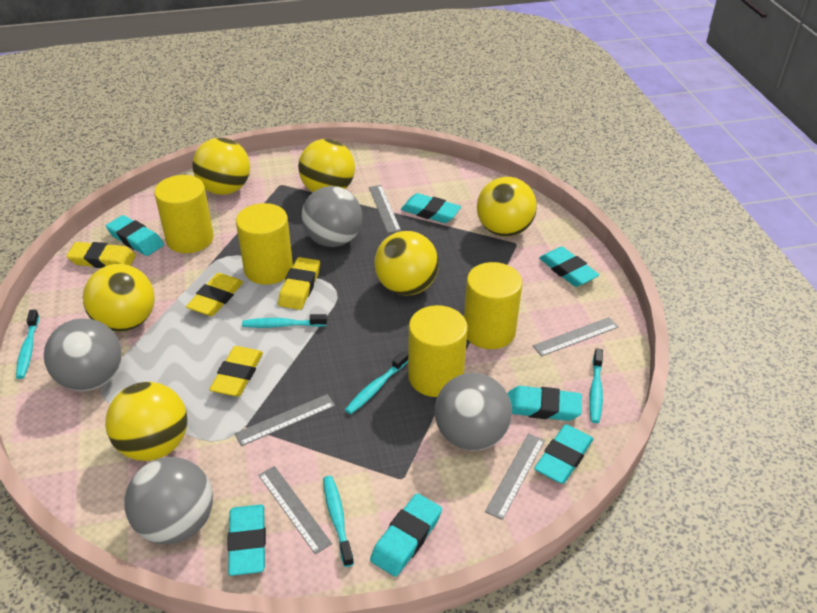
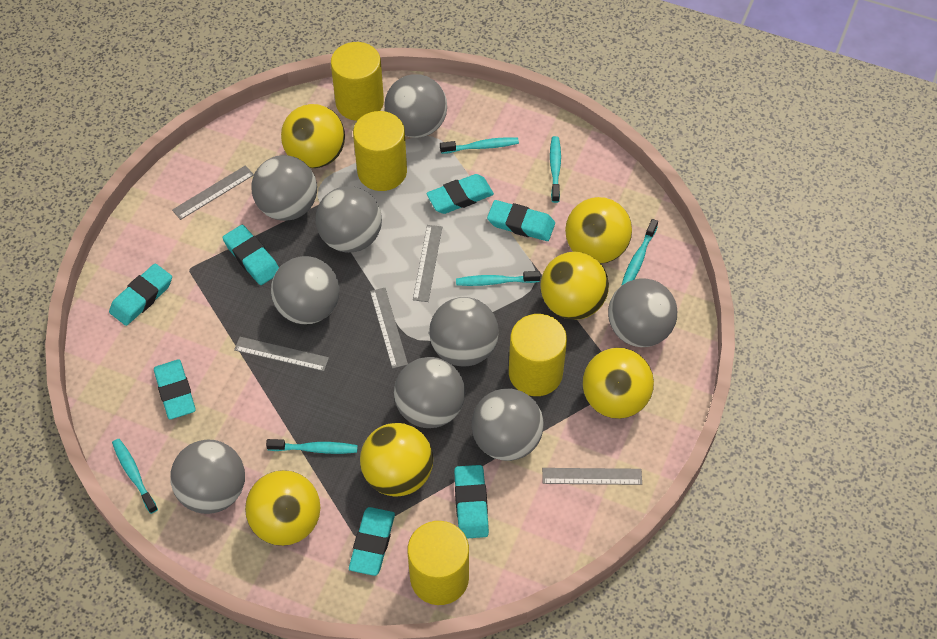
grey ball: [44,318,122,391] [125,457,213,544] [302,186,362,247] [435,373,512,451] = 4 -> [170,440,245,514] [252,155,317,221] [271,256,339,324] [316,186,382,253] [384,74,447,138] [394,357,465,428] [429,297,499,366] [471,389,544,461] [608,278,677,347] = 9
turquoise toothbrush: [16,309,39,379] [242,314,327,328] [323,476,354,567] [345,351,408,414] [589,348,603,423] = 5 -> [112,439,158,514] [266,439,358,454] [440,137,519,154] [456,271,540,286] [550,136,561,203] [621,219,658,286] = 6
yellow eraser: [66,242,136,268] [186,273,243,316] [209,346,263,396] [278,257,320,310] = 4 -> none = 0

